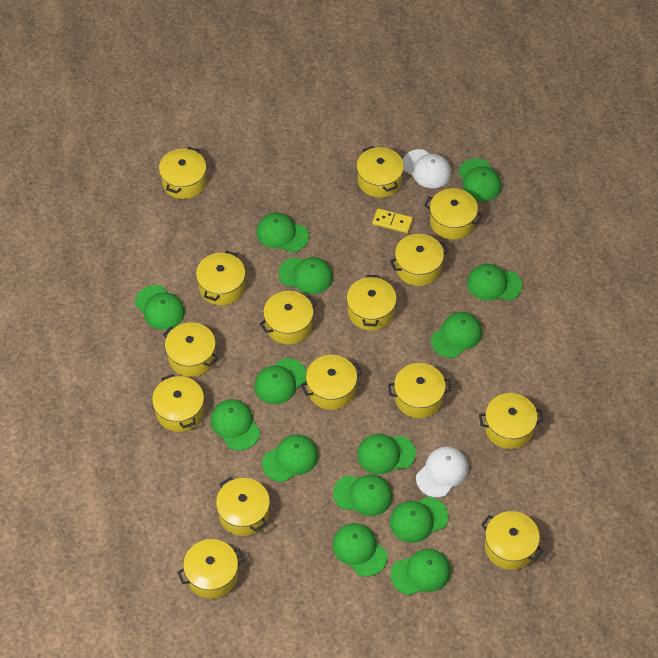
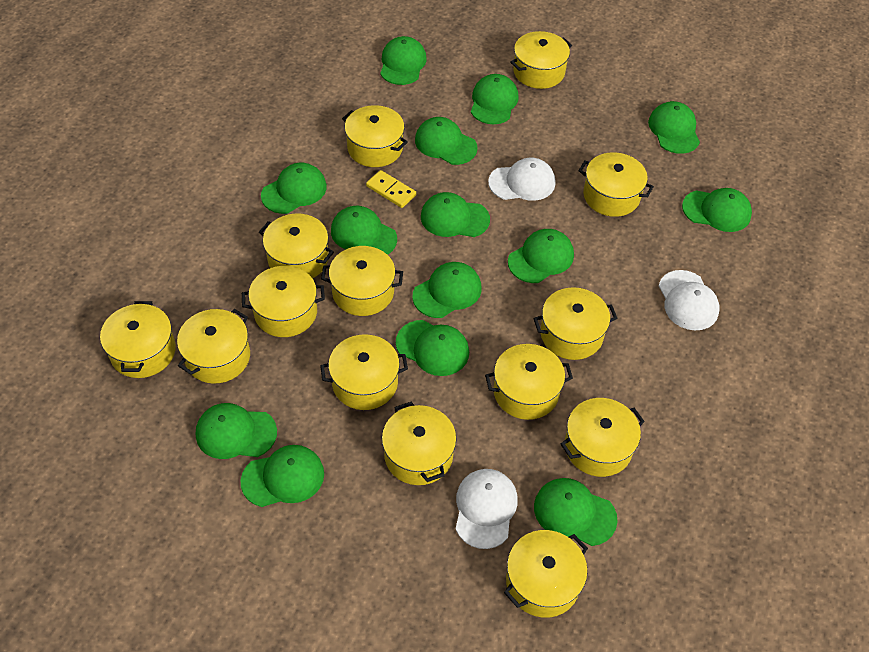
white cap: [403,149,451,188] [416,446,469,498] = 2 -> [455,469,518,549] [488,158,556,201] [659,270,719,330] = 3
yellow pot: [152,374,204,432] [159,147,207,199] [163,322,218,377] [177,539,244,599] [196,250,246,305] [216,477,270,536] [260,291,317,345] [301,355,362,410] [346,275,397,331] [356,146,404,198] [388,363,451,418] [390,234,449,286] [424,188,483,240] [479,393,543,449] [481,511,544,570] = 15 -> [100,301,176,378] [177,309,250,384] [242,266,325,337] [259,214,334,278] [320,334,408,410] [321,246,403,316] [342,105,408,167] [382,401,456,485] [485,344,573,420] [504,530,588,618] [510,31,572,89] [533,287,617,360] [561,398,645,477] [579,152,654,217] = 14

